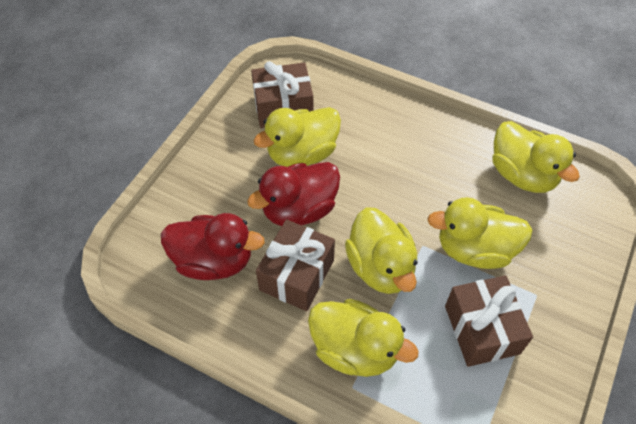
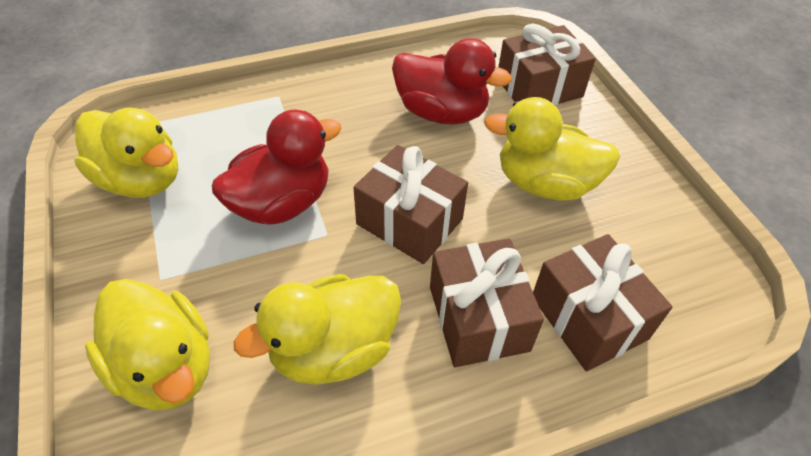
brown gift: [251,61,313,128] [256,219,335,311] [445,275,533,367] = 3 -> [354,145,468,264] [430,238,544,367] [498,24,596,105] [533,234,672,371] = 4
yellow duck: [254,107,341,167] [308,299,419,377] [345,207,418,294] [427,197,533,269] [492,121,580,193] = 5 -> [74,108,178,198] [85,279,210,411] [234,274,401,385] [484,97,620,201] = 4

